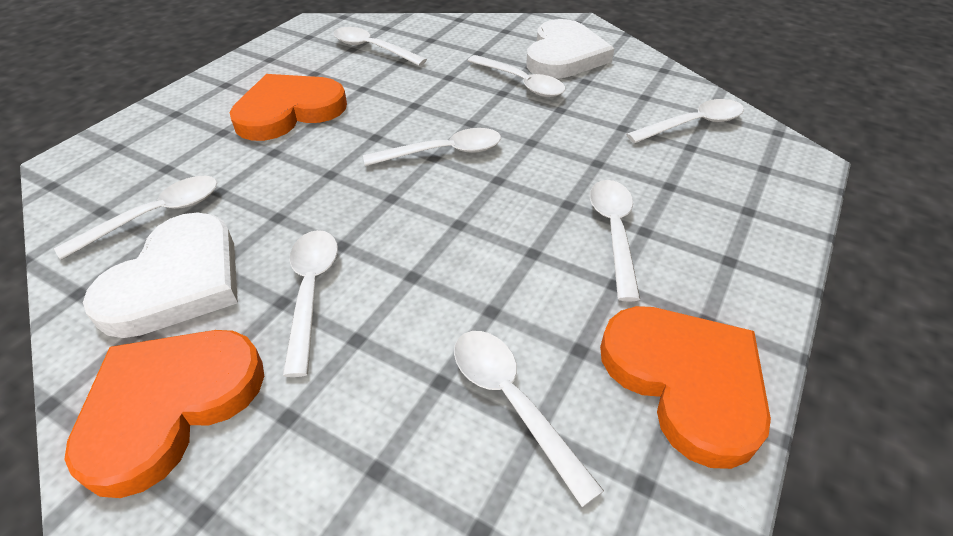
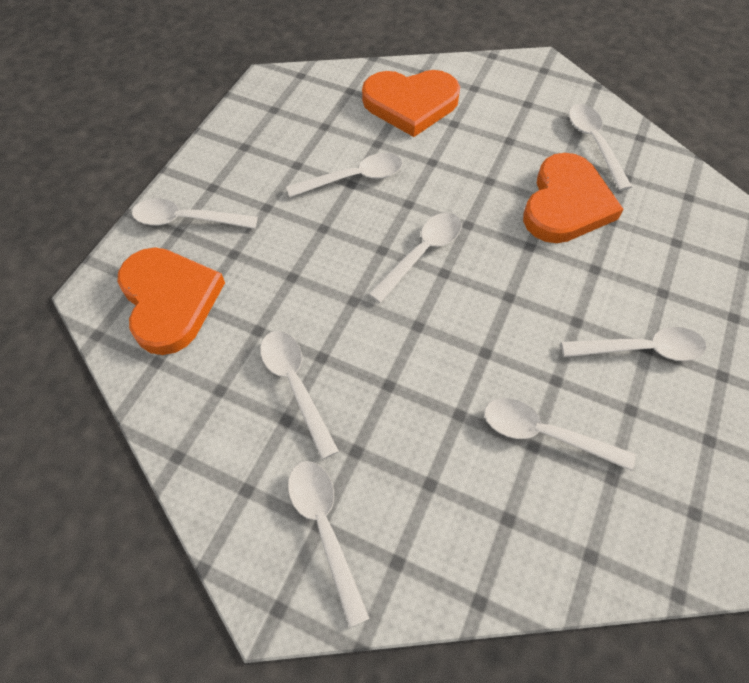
white heart: [83,212,238,338] [526,19,614,79] = 2 -> none = 0

